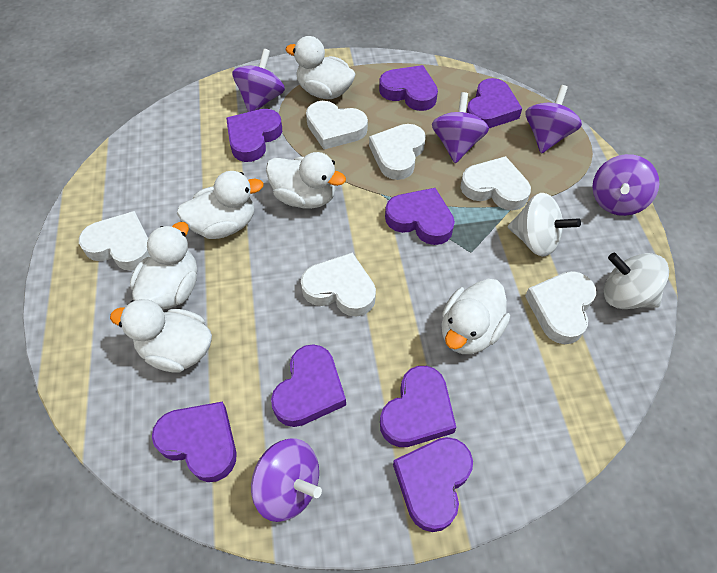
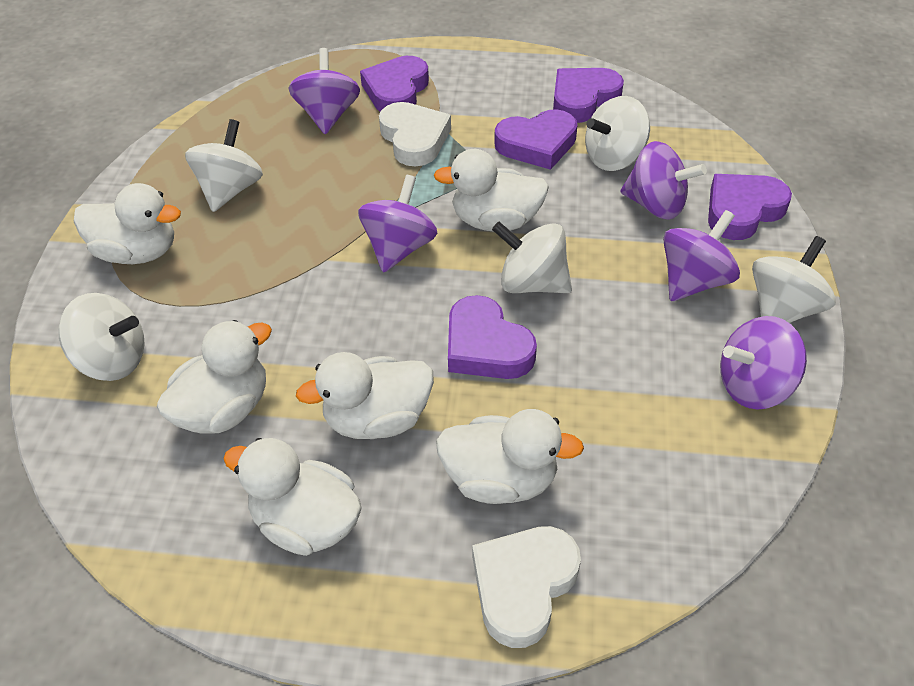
purple heart: [152,402,237,482] [226,109,282,162] [271,344,346,427] [379,65,438,111] [380,366,457,447] [385,188,455,245] [393,437,473,532] [466,78,522,128] = 8 -> [360,56,429,112] [448,295,537,379] [494,109,578,170] [553,68,624,123] [708,174,792,240] = 5
white heart: [79,211,151,271] [301,253,376,316] [306,101,368,149] [369,124,426,180] [460,156,531,211] [525,271,596,344] = 6 -> [379,102,451,166] [472,526,581,648] = 2
white spinning top: [508,193,581,257] [604,253,669,309] = 2 -> [58,293,145,381] [185,119,263,212] [492,222,572,293] [585,96,650,171] [752,236,836,323] = 5

